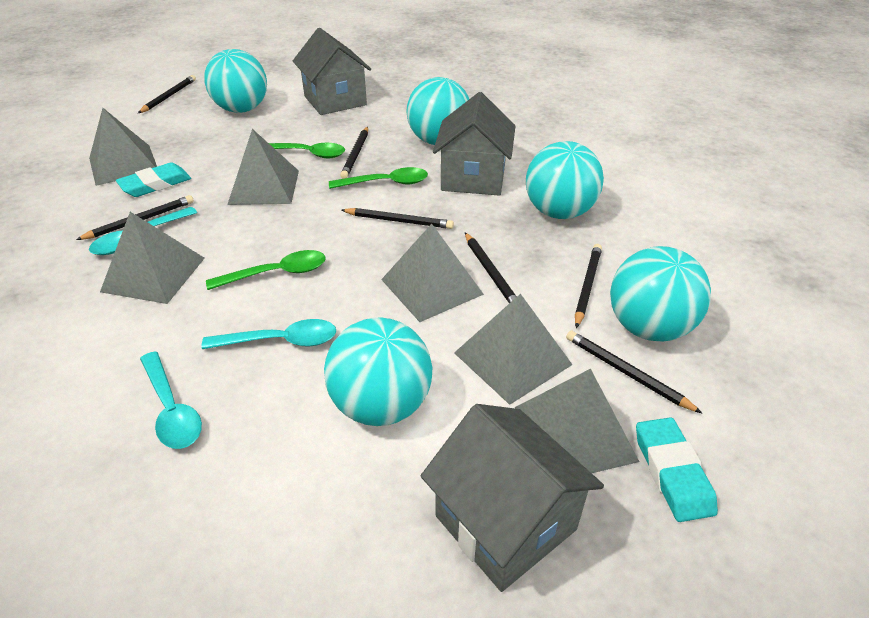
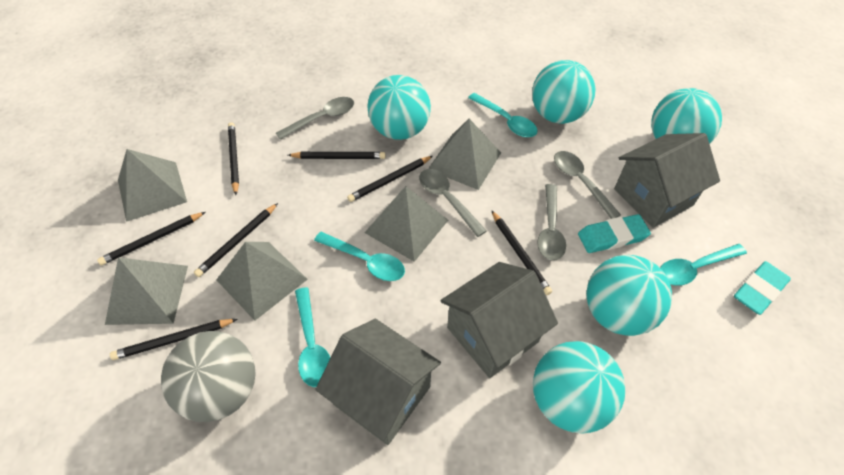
green spoon: [206,250,326,290] [269,143,345,158] [329,167,428,189] = 3 -> none = 0
grey ball: none = 0 -> [161,331,256,422] = 1
grey pyramid: [89,108,157,186] [100,212,205,304] [227,129,299,205] [381,224,484,322] [454,294,573,405] [515,368,639,473] = 6 -> [105,257,188,325] [118,149,187,222] [216,242,308,321] [364,186,448,262] [428,119,501,190] = 5
grey spoon: none = 0 -> [276,97,354,140] [419,169,487,237] [537,184,566,261] [554,151,621,219] = 4
turquoise spoon: [89,207,197,255] [140,351,202,449] [201,319,336,349] = 3 -> [295,287,330,387] [314,232,405,281] [468,93,538,137] [660,244,747,286] = 4

